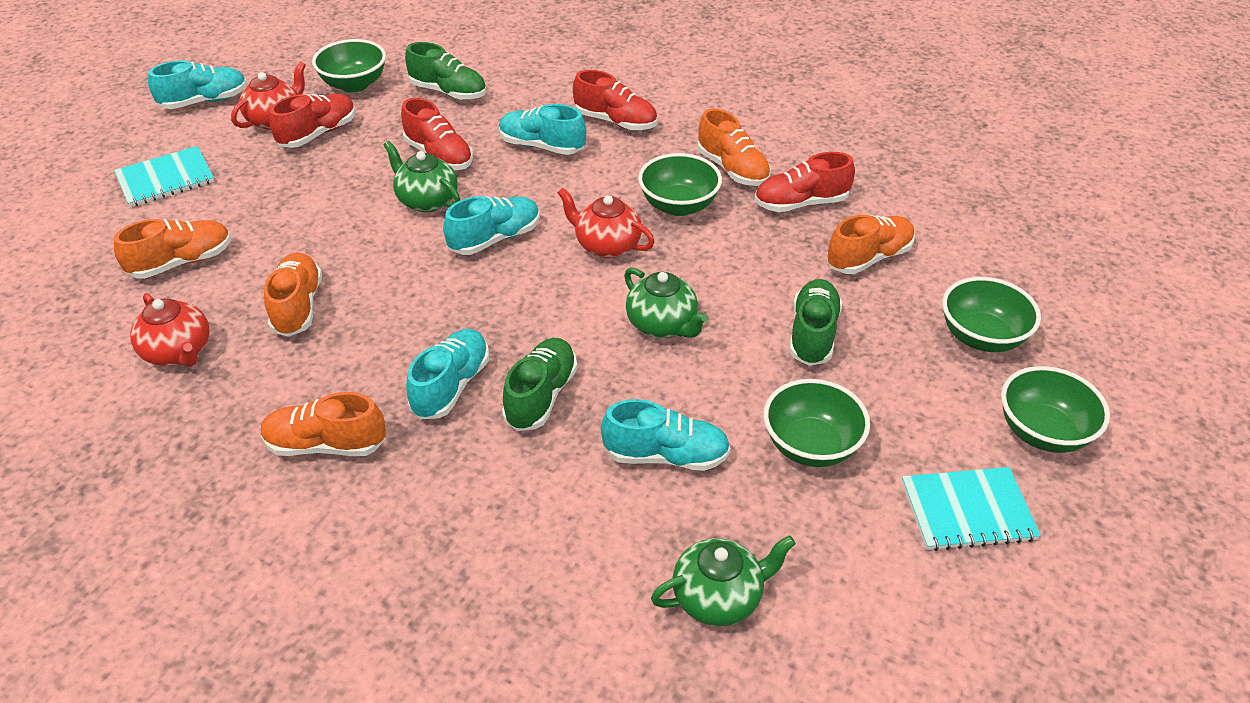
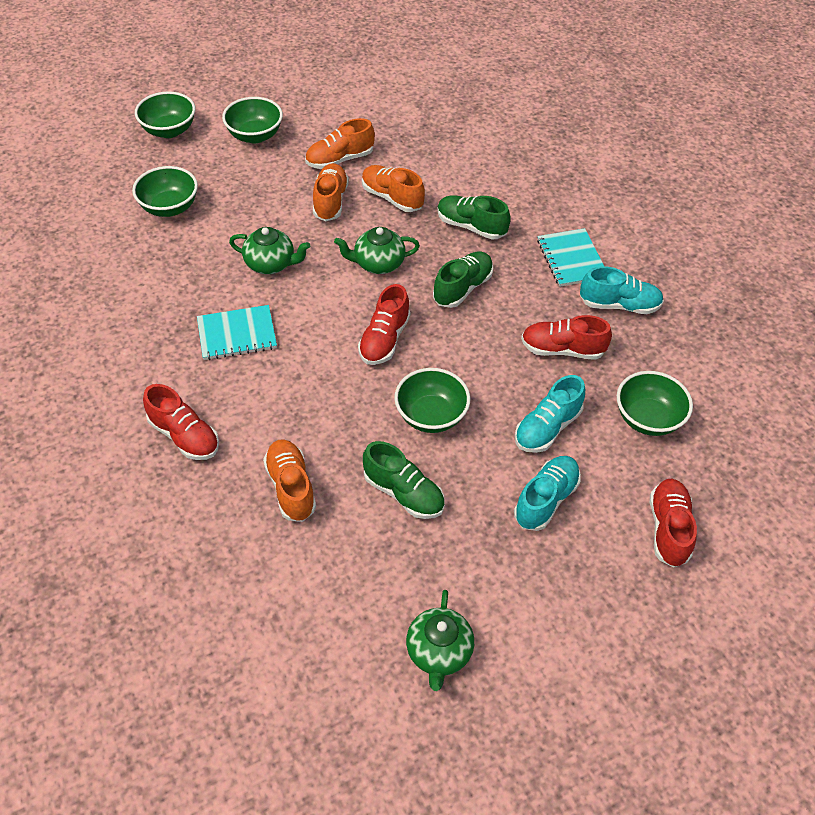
orange shoe: [114,219,231,279] [261,392,386,456] [264,252,322,337] [698,109,771,186] [826,215,915,274] = 5 -> [263,439,316,522] [305,118,375,169] [313,163,349,221] [362,165,425,212] = 4
red teapot: [130,293,210,367] [231,61,306,130] [557,188,655,258] = 3 -> none = 0
turquoise shoe: [148,60,247,109] [406,329,489,419] [443,196,540,255] [499,104,586,155] [601,399,730,471] = 5 -> [514,456,581,531] [515,375,585,453] [580,266,664,314] = 3

